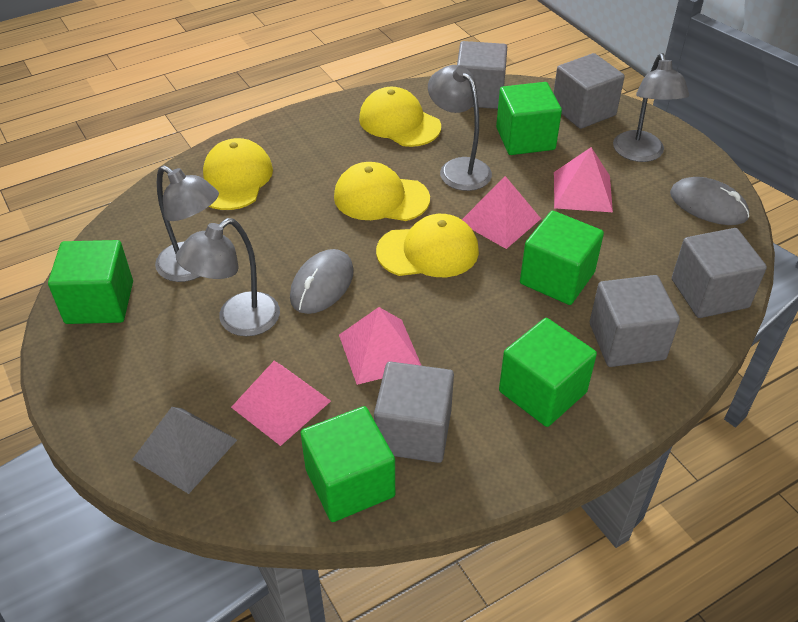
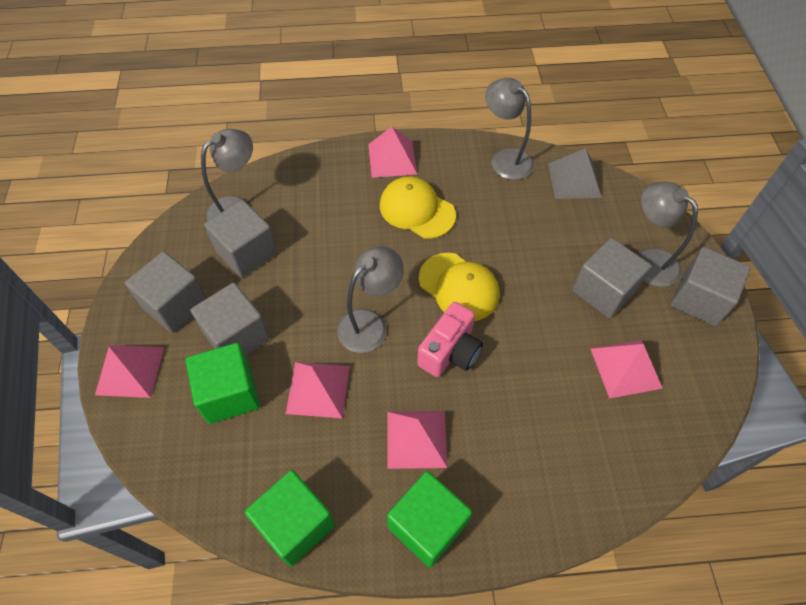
green cube: [48,240,133,324] [300,406,395,522] [496,82,562,155] [499,318,597,427] [520,211,604,305] = 5 -> [186,343,260,424] [245,470,335,567] [387,471,472,568] = 3
grey mouse: [290,249,354,314] [670,177,749,225] = 2 -> none = 0
pink camera: none = 0 -> [417,302,483,377] = 1
pink pyramid: [231,361,331,446] [339,307,422,385] [462,176,541,249] [554,147,613,212] = 4 -> [95,345,164,398] [286,362,350,419] [368,127,417,178] [387,411,448,469] [591,339,663,399] = 5
yellow cap: [203,138,273,210] [334,162,430,221] [359,87,441,147] [376,214,479,277] = 4 -> [380,176,456,239] [419,253,500,321] = 2

